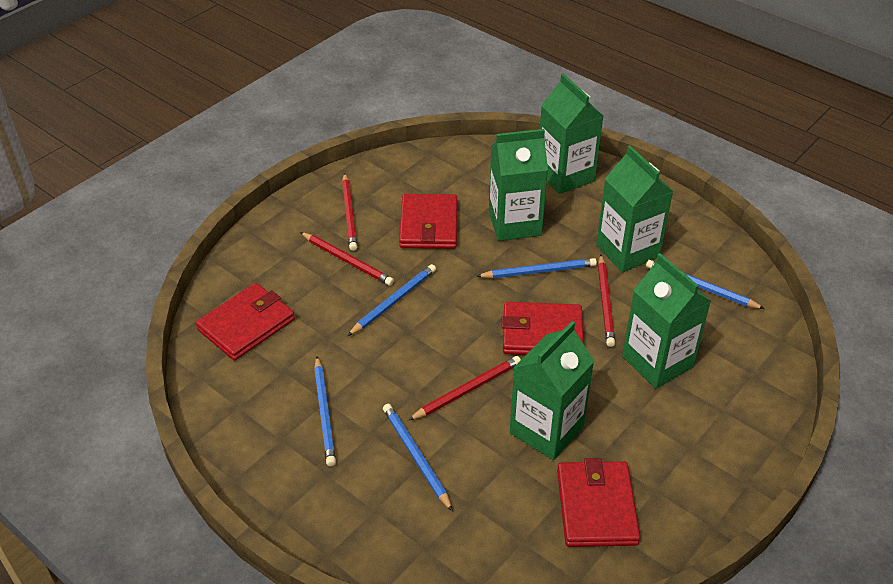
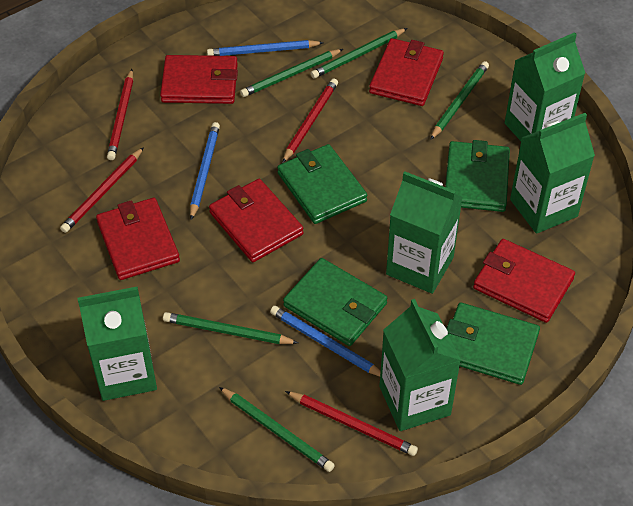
blue pencil: [314,357,336,466] [347,264,436,336] [383,404,453,512] [476,258,597,278] [646,260,765,309] = 5 -> [190,122,220,220] [207,40,324,56] [270,306,381,377] = 3
green pencil: none = 0 -> [163,312,298,344] [219,387,335,472] [240,49,343,97] [311,28,407,78] [430,61,489,140] = 5
green wallet: none = 0 -> [277,144,367,224] [283,258,387,346] [445,140,510,212] [446,302,540,385] = 4
red wallet: [195,283,295,361] [399,194,457,249] [501,302,584,355] [557,458,640,547] = 4 -> [96,198,180,280] [160,55,238,104] [209,179,304,262] [369,38,444,106] [473,239,575,323] = 5

